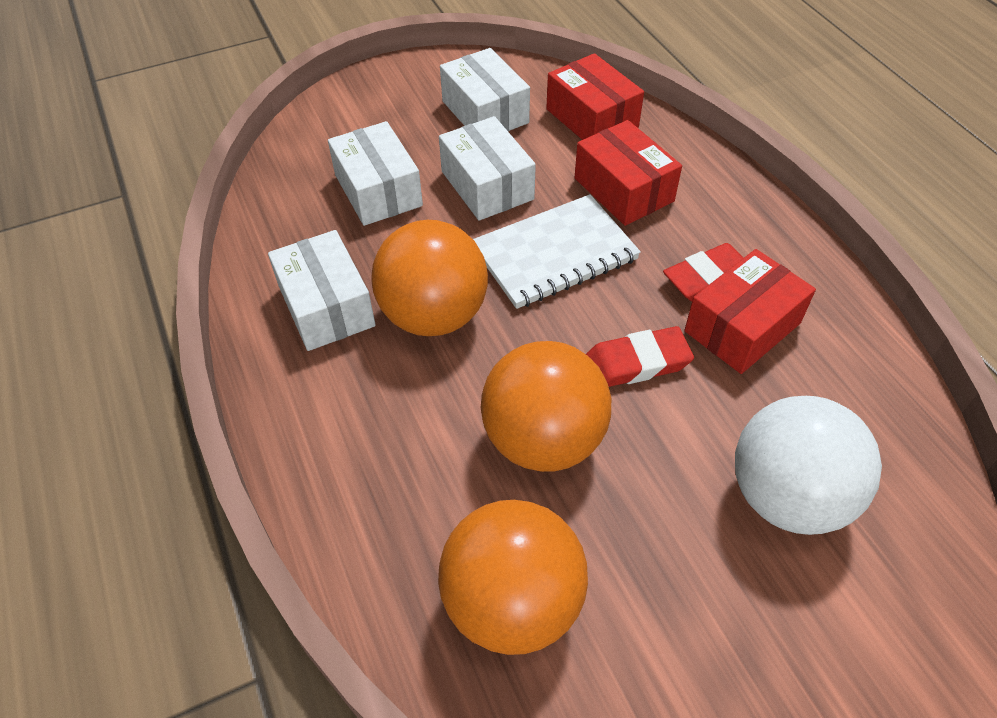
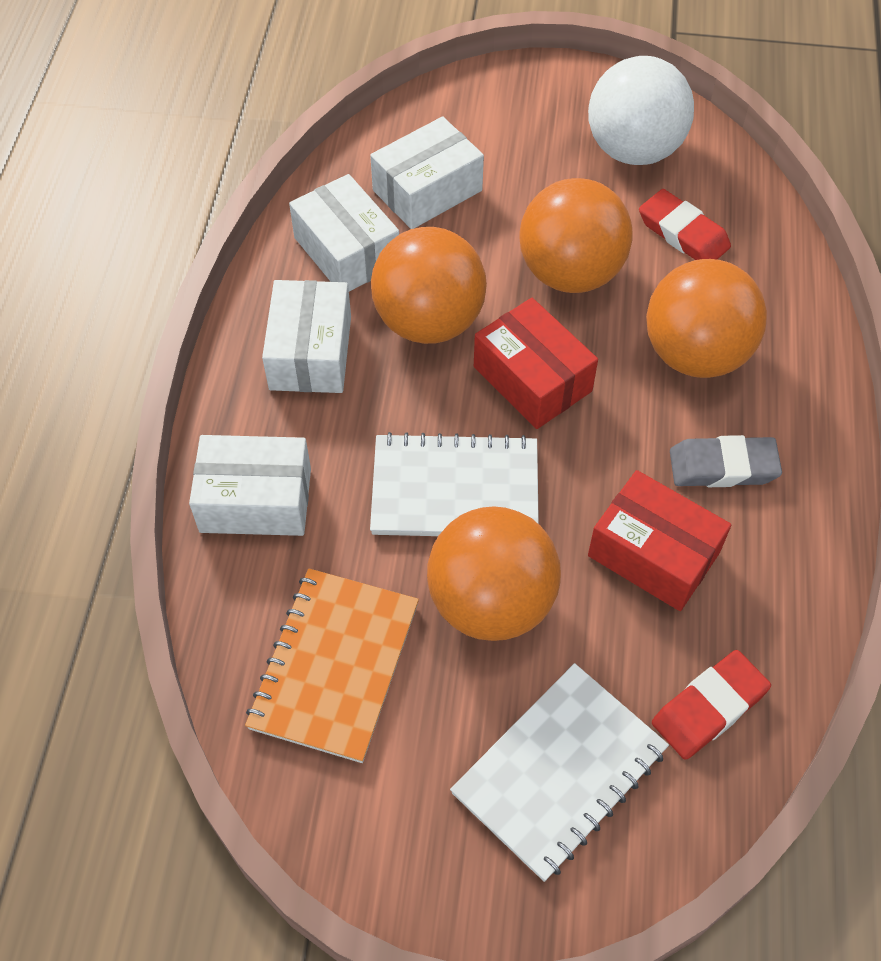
grey eraser: none = 0 -> [670,435,782,487] = 1
orange ball: [372,220,488,336] [438,500,588,655] [481,341,611,472] = 3 -> [371,227,487,344] [427,506,561,641] [519,178,633,293] [646,259,767,378] = 4
orange notebook: none = 0 -> [245,568,419,763] = 1
red box: [546,53,644,140] [575,120,682,226] [684,249,816,374] = 3 -> [474,298,598,429] [588,470,731,611] = 2
white notebook: [473,194,641,309] = 1 -> [370,432,539,536] [450,663,669,882] = 2

